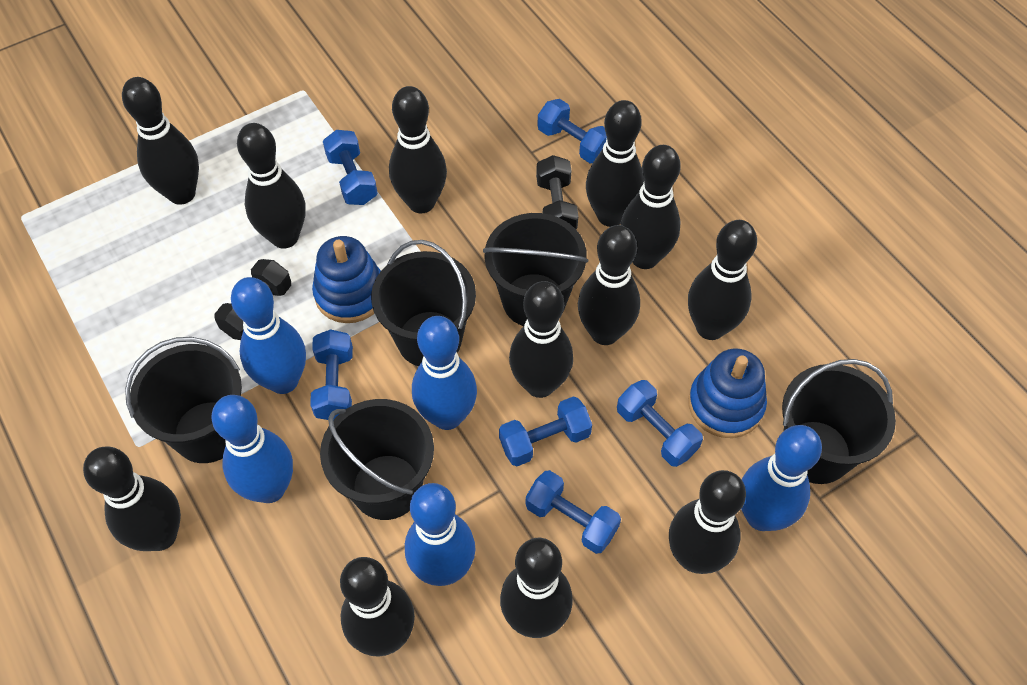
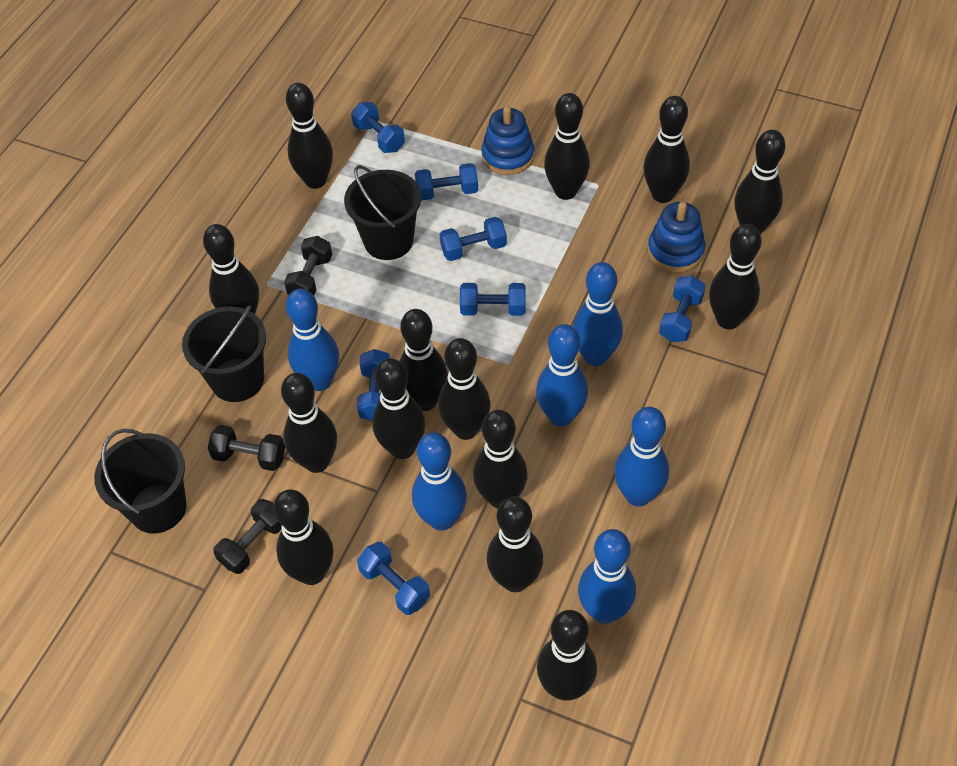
black bowling pin: [83,446,181,551] [122,77,199,205] [237,123,305,249] [340,557,415,657] [389,86,447,213] [500,538,573,638] [509,281,573,398] [578,225,640,345] [586,100,644,227] [620,145,681,269] [669,470,746,574] [688,220,757,340] = 12 -> [203,224,259,314] [273,489,333,585] [281,373,337,473] [286,83,333,189] [372,358,425,459] [400,309,448,411] [438,338,490,440] [473,410,527,508] [487,497,543,592] [537,610,597,701] [544,93,590,200] [643,96,690,203] [709,224,762,329] [735,130,786,234] = 14
black bucket: [125,337,242,463] [320,399,434,520] [371,240,476,366] [483,213,588,326] [782,359,896,484] = 5 -> [94,429,187,533] [182,305,266,402] [344,165,421,260] = 3
black dumbbell: [215,259,291,340] [536,155,578,229] = 2 -> [208,425,285,471] [213,499,282,574] [284,236,332,296] = 3
blue bowling pin: [212,395,293,503] [231,277,306,394] [405,483,476,586] [412,316,477,430] [741,425,822,531] = 5 -> [286,289,339,391] [412,432,467,531] [536,324,588,427] [573,262,623,366] [578,529,636,624] [614,407,669,506] = 6
blue dumbbell: [310,329,353,420] [323,130,377,205] [499,396,592,466] [526,470,621,554] [537,99,607,163] [617,380,703,467] = 6 -> [351,102,405,153] [357,349,390,421] [357,542,430,615] [415,163,478,200] [440,217,507,261] [460,283,526,316] [659,276,706,342] = 7

